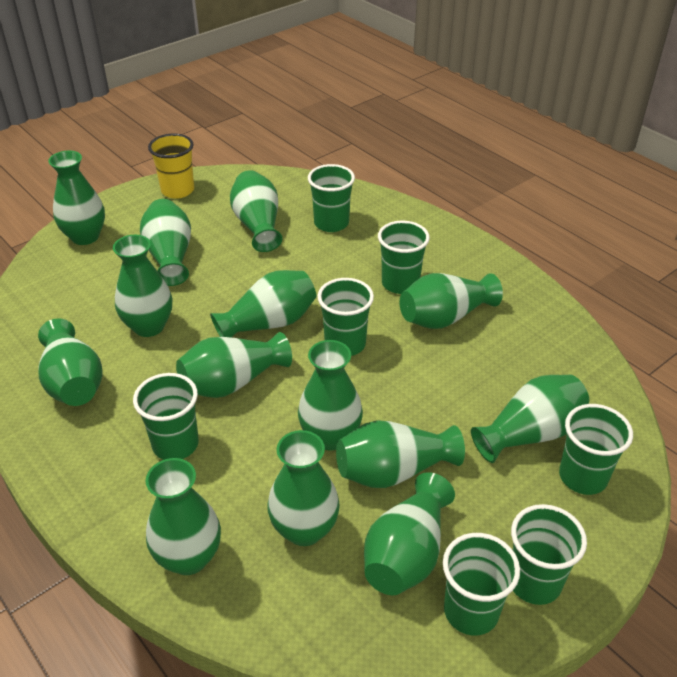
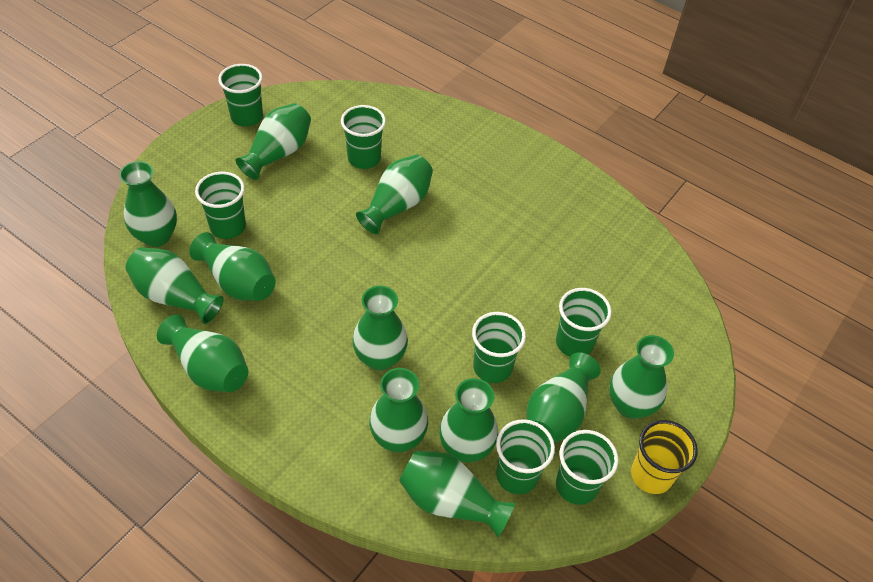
green vase: [38,318,103,406] [48,151,105,245] [113,235,172,337] [140,199,191,286] [146,458,221,575] [176,332,292,398] [210,270,316,338] [230,170,282,252] [267,430,340,546] [298,340,363,451] [336,420,465,488] [364,472,455,595] [399,273,503,329] [471,375,589,463] = 14 -> [119,161,177,247] [125,247,224,324] [157,315,248,392] [189,232,276,301] [236,103,311,180] [352,285,408,371] [356,155,433,234] [369,368,428,452] [399,451,515,537] [439,378,498,462] [527,352,601,443] [609,335,674,419] = 12

